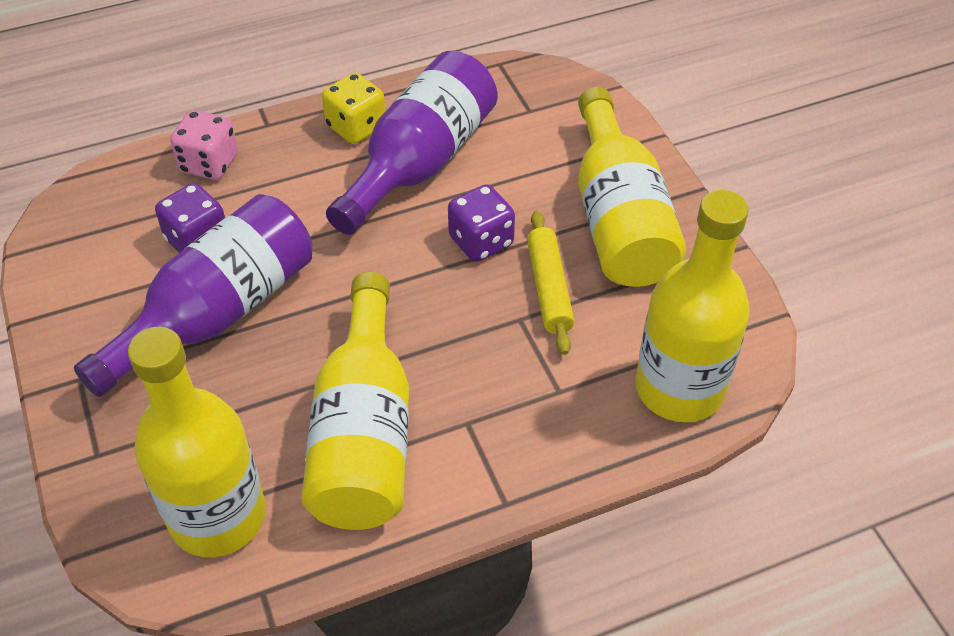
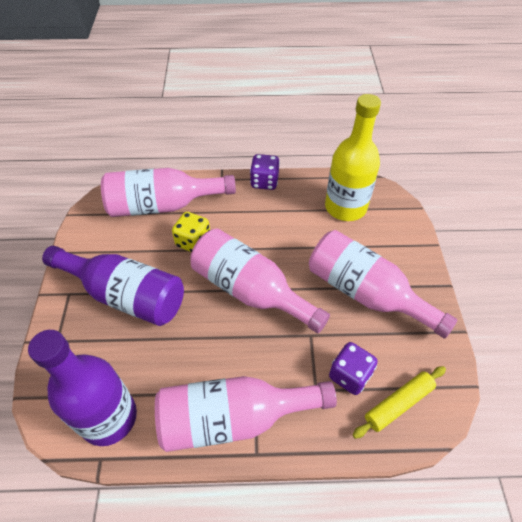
pink bottle: none = 0 -> [101,168,236,217] [155,376,337,452] [190,228,330,333] [309,230,458,339] = 4
pink dice: [170,110,238,180] = 1 -> none = 0
yellow bottle: [128,327,266,557] [301,272,409,530] [578,87,686,287] [635,190,750,422] = 4 -> [325,94,381,221] = 1

